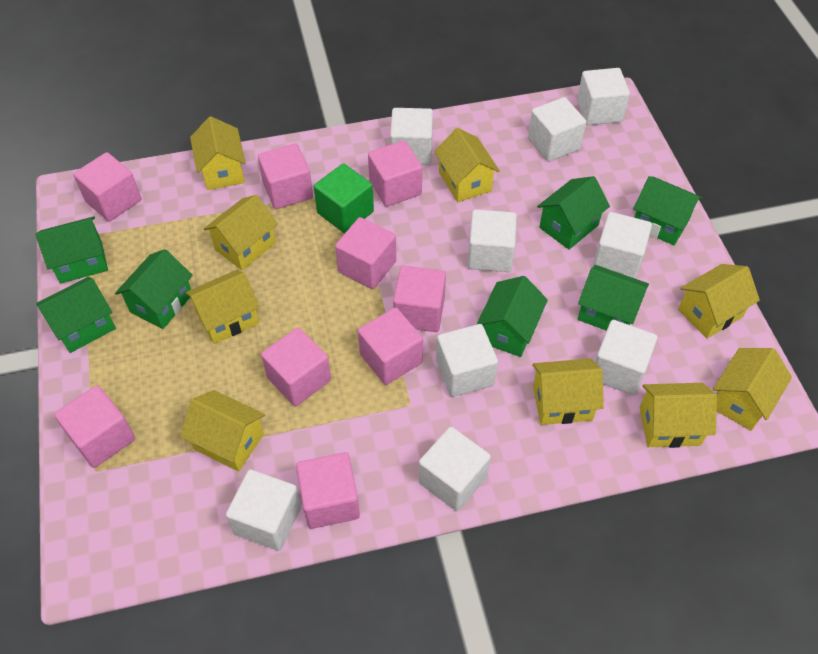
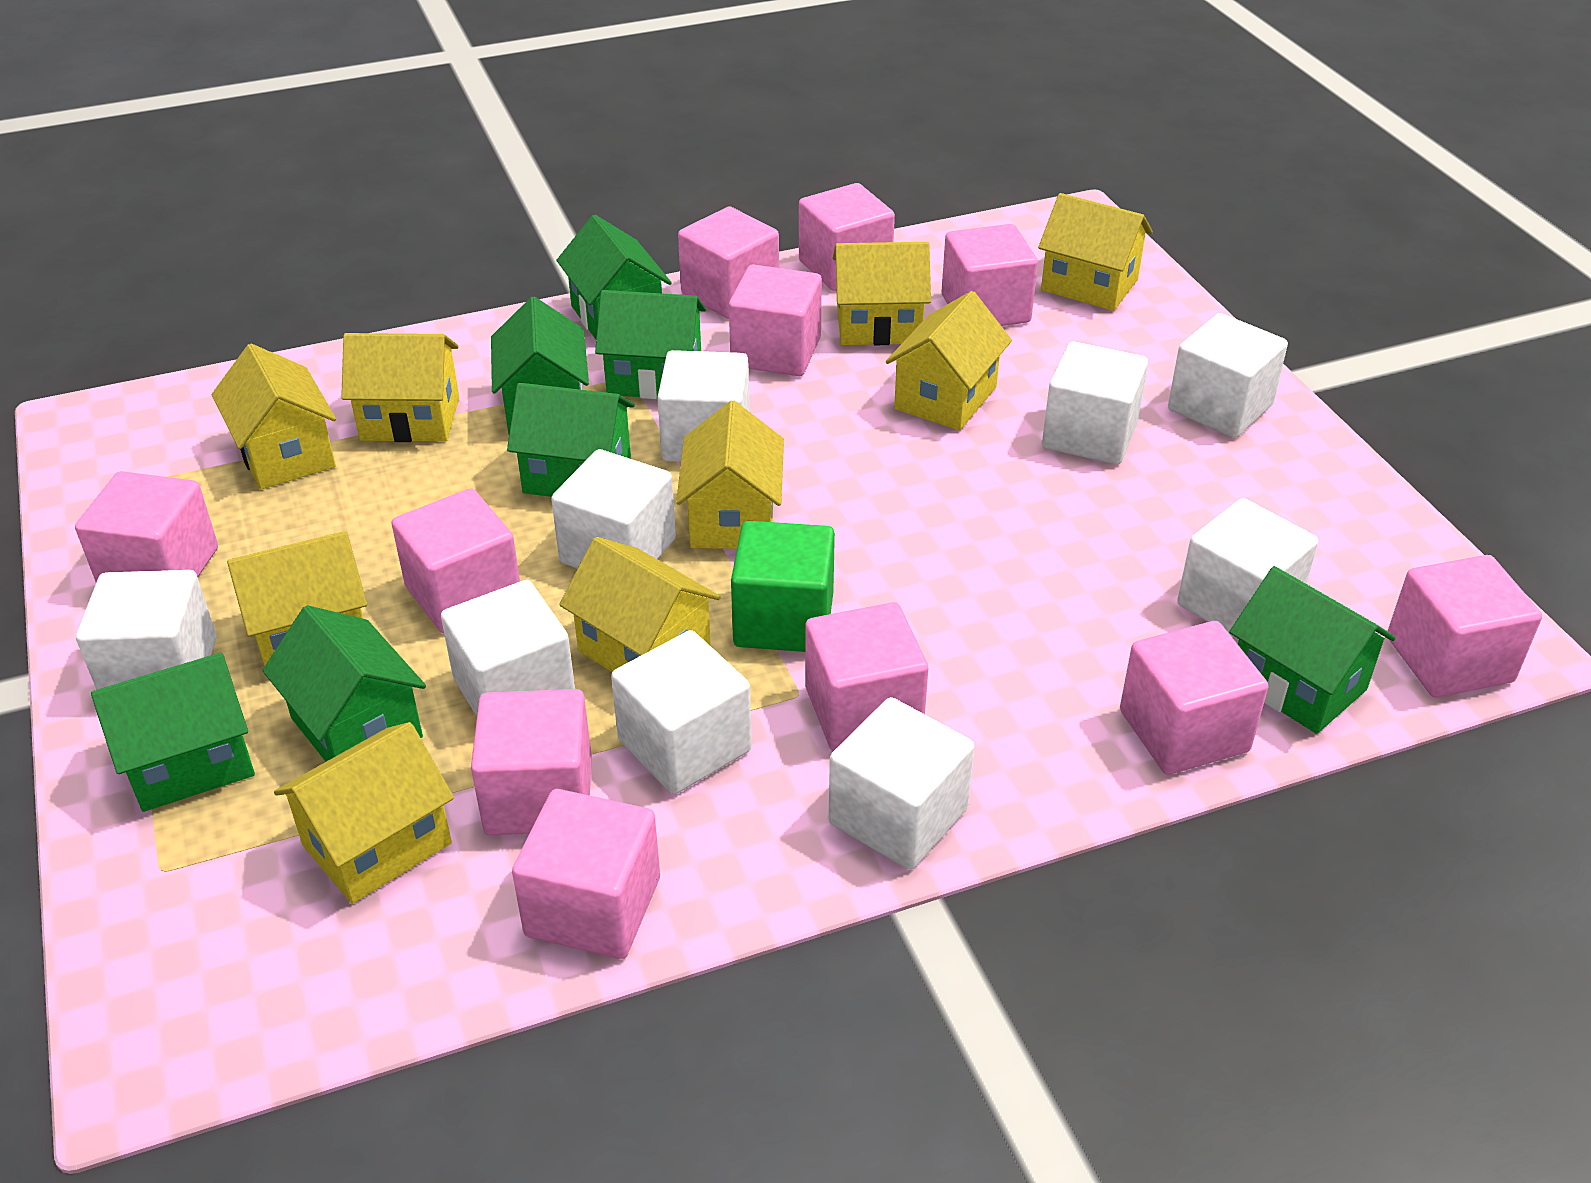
pink cube: [54,385,135,468] [73,152,141,222] [258,143,313,209] [261,327,331,406] [296,452,360,529] [335,217,396,289] [358,307,423,385] [368,140,422,207] [393,266,446,332] = 9 -> [75,471,218,582] [391,488,520,633] [471,689,592,835] [512,789,660,959] [678,206,779,319] [729,264,822,376] [799,183,895,291] [805,602,928,751] [942,224,1038,326] [1120,621,1268,775] [1388,555,1542,697] = 11

